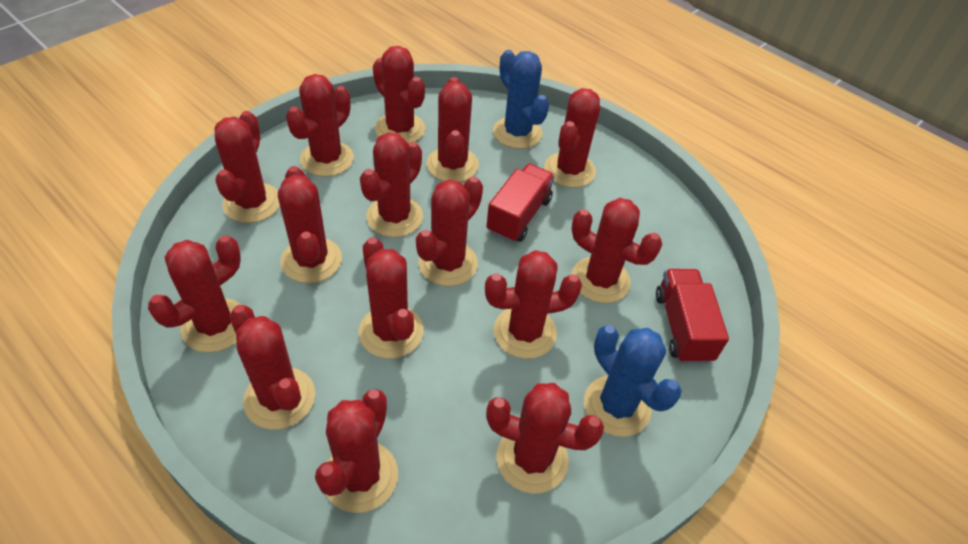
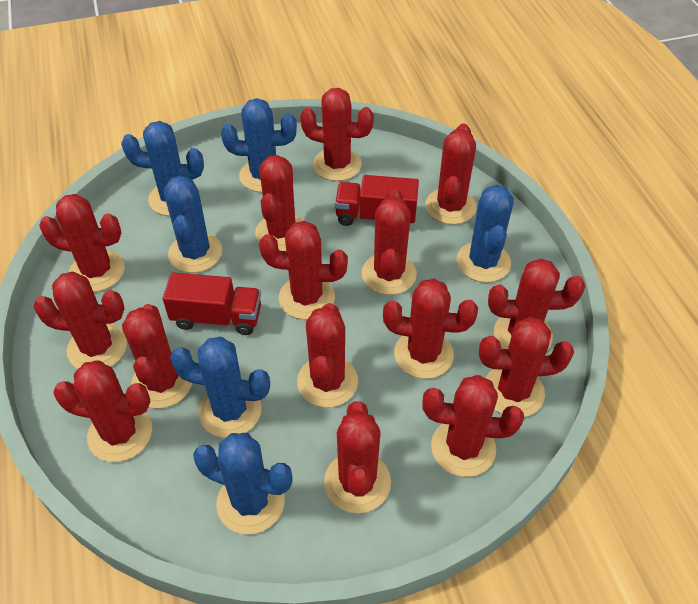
blue cactus: [493,50,549,149] [584,325,682,437] = 2 -> [121,121,204,216] [164,175,222,273] [170,337,270,438] [193,433,293,534] [221,98,297,192] [457,185,514,283] = 6

